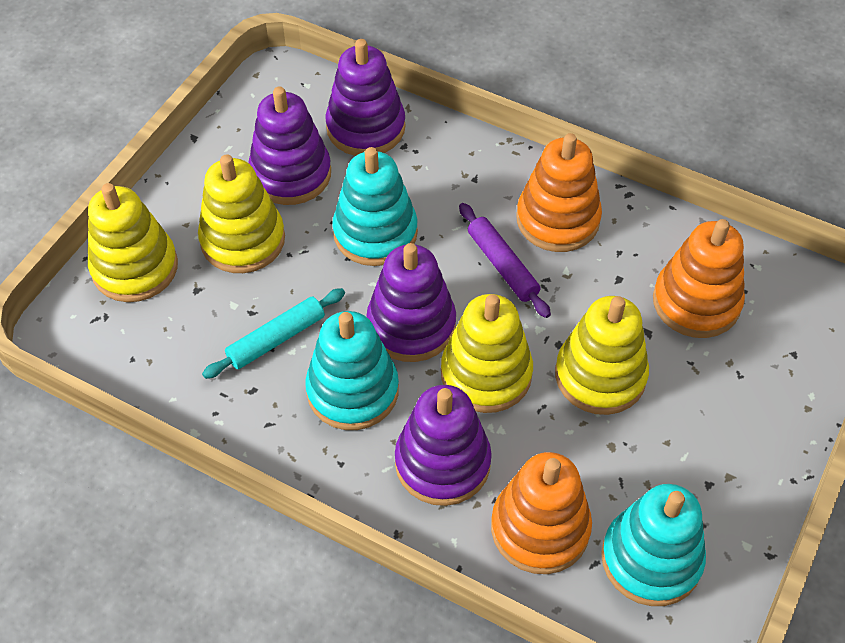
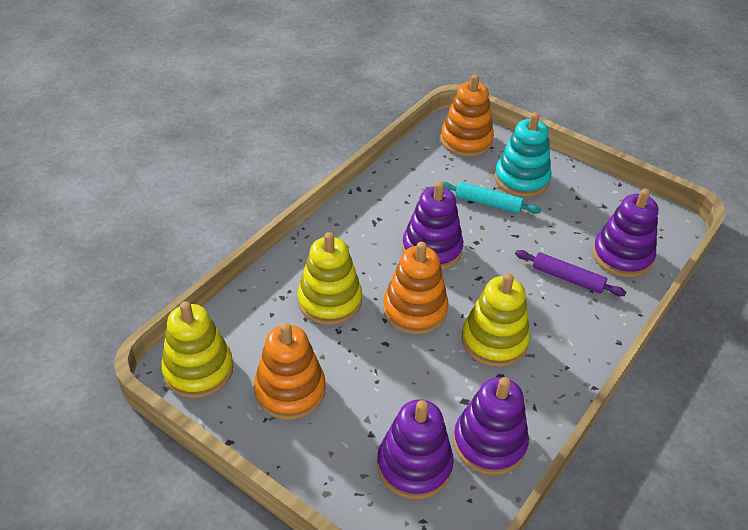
turquoise stacking toy: [305,311,399,430] [332,147,418,266] [601,484,706,606] = 3 -> [495,112,551,197] = 1
yellow stacking toy: [88,183,178,302] [198,154,285,273] [441,294,533,413] [555,296,649,415] = 4 -> [161,301,233,398] [297,232,362,325] [462,273,530,367] = 3

